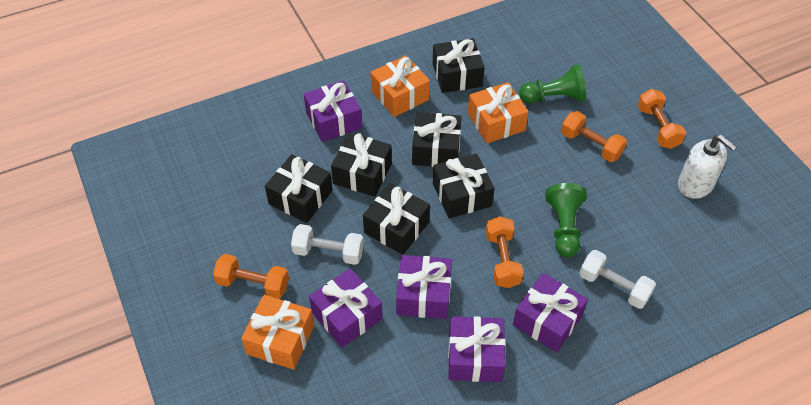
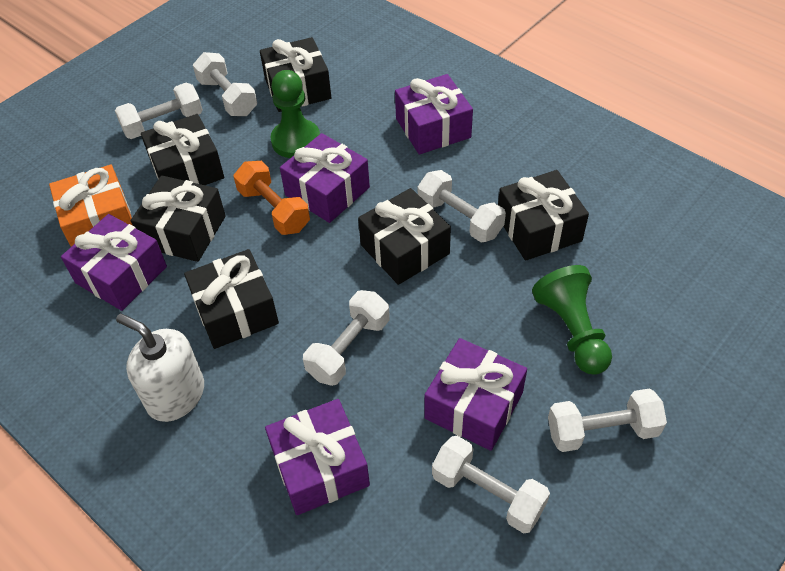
orange dumbbell: [213,254,289,299] [486,216,524,288] [561,111,627,162] [638,89,686,149] = 4 -> [234,161,310,235] = 1
orange gift: [241,295,314,370] [370,55,430,117] [468,82,529,144] = 3 -> [49,165,132,247] = 1
white dumbbell: [291,224,364,265] [579,250,656,309] = 2 -> [115,83,203,139] [193,52,257,116] [303,290,390,386] [418,170,506,242] [432,436,550,533] [548,389,667,452] = 6

